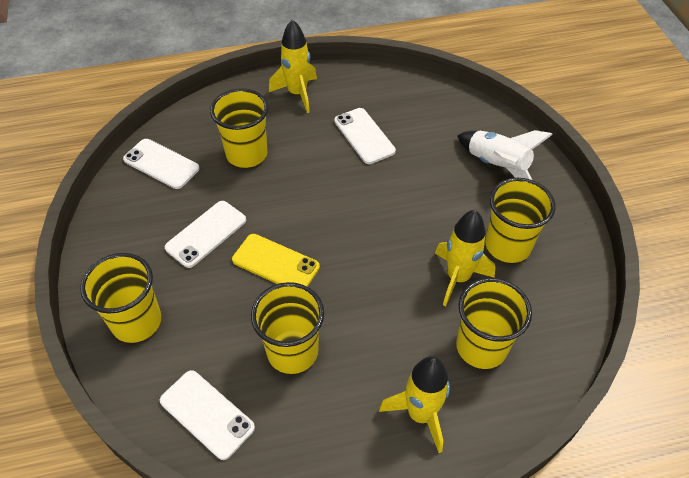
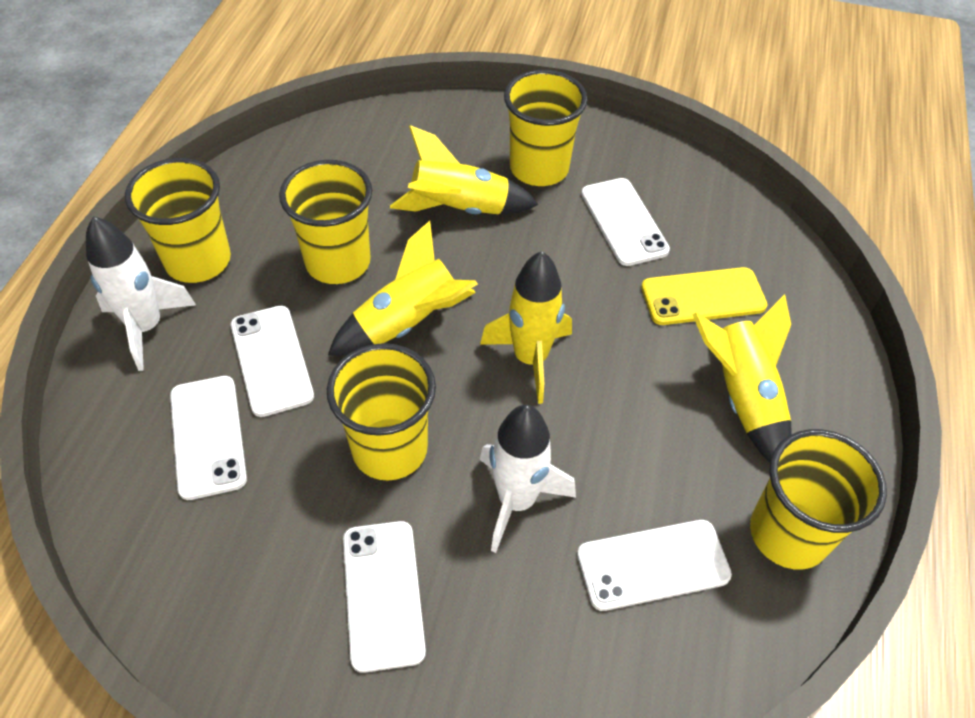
white phone: [123,139,200,189] [160,370,255,460] [165,201,246,268] [334,108,396,164] = 4 -> [170,376,247,500] [231,305,314,417] [343,521,426,673] [577,520,732,611] [581,178,670,266] = 5
white rocket: [457,130,553,180] = 1 -> [86,216,196,371] [480,405,576,553] = 2
yellow rocket: [269,19,317,113] [379,356,450,453] [435,210,495,306] = 3 -> [328,221,478,355] [390,125,539,214] [480,251,572,404] [692,294,792,462] = 4

